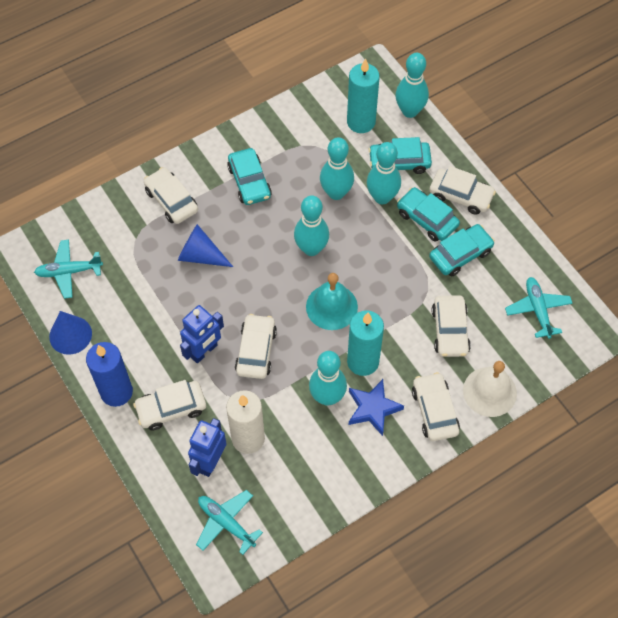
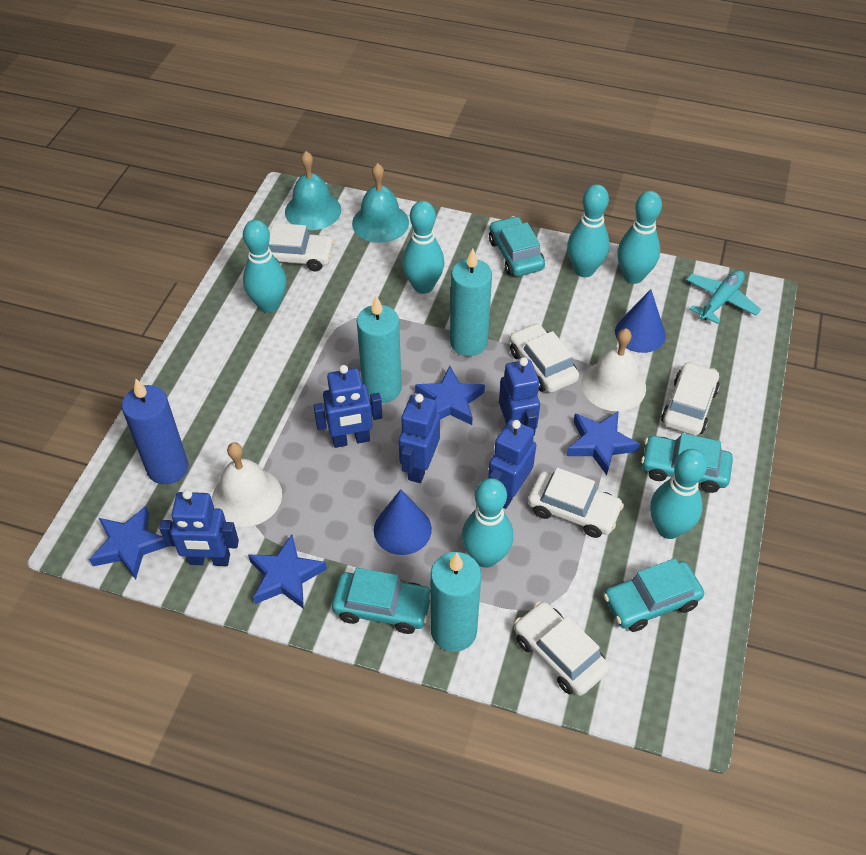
blue robot: [180,305,224,363] [188,418,226,477] = 2 -> [159,490,239,566] [313,365,382,448] [399,394,440,483] [488,419,536,509] [499,357,540,435] = 5
blue star: [349,379,404,436] = 1 -> [89,506,169,579] [248,535,327,609] [415,366,485,425] [566,411,640,475] = 4
turquoise bell: [306,273,358,330] = 1 -> [285,151,341,230] [352,163,409,243] = 2
turquoise bowling pin: [294,195,329,256] [309,351,347,406] [320,137,354,200] [367,142,401,204] [396,53,429,118] = 5 -> [243,220,287,313] [402,201,444,294] [462,478,513,568] [567,184,609,277] [617,191,662,284] [650,449,707,539] = 6
turquoise candle: [347,59,380,133] [347,310,384,376] = 2 -> [357,295,402,403] [431,552,481,652] [450,248,492,356] = 3
turquoise plane: [34,240,103,299] [196,490,263,555] [505,277,573,339] = 3 -> [686,270,761,324] = 1
white bell: [463,361,517,417] = 1 -> [212,443,282,527] [581,328,646,411] = 2
white candle: [226,390,265,454] = 1 -> none = 0
white car: [133,380,206,431] [144,167,198,224] [235,314,277,379] [412,372,460,441] [430,166,496,215] [432,295,471,357] = 6 -> [269,223,334,271] [510,323,579,393] [514,602,610,696] [528,468,624,538] [661,362,720,436] = 5

